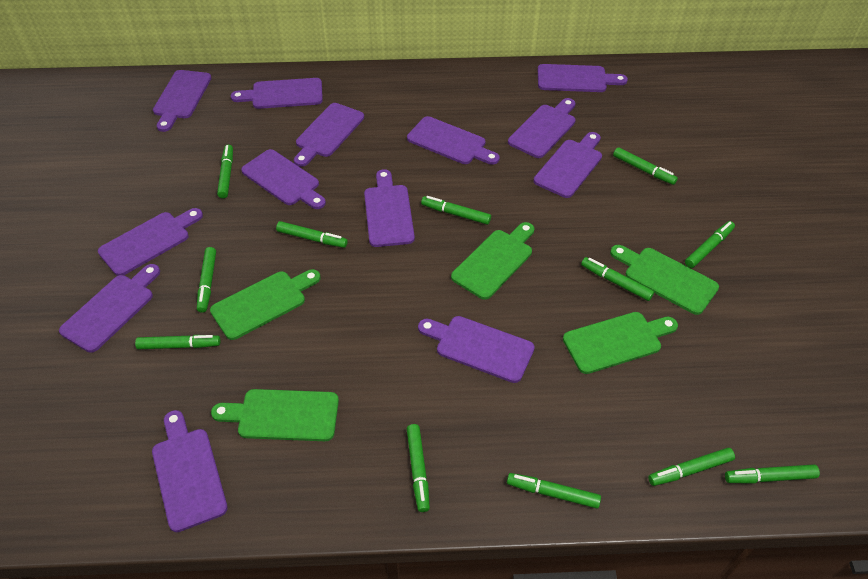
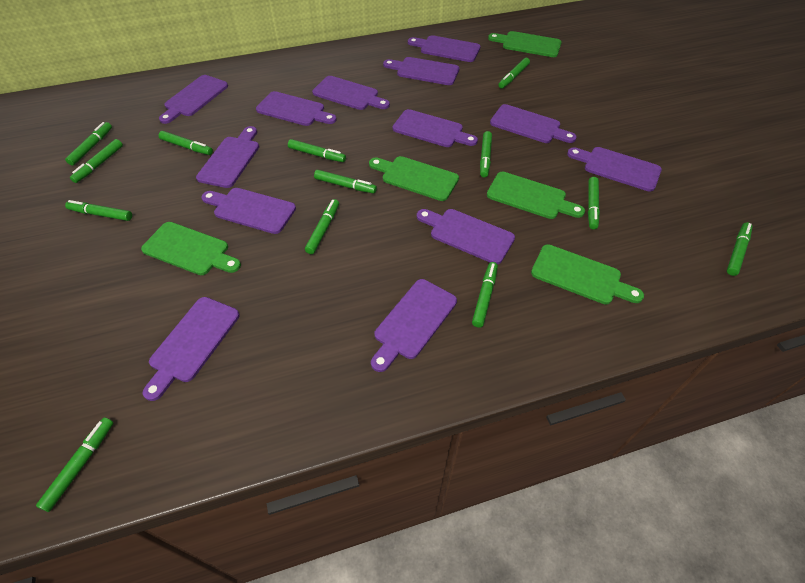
green marker: [135,335,220,349] [197,247,216,313] [217,145,233,198] [276,221,348,248] [407,424,430,512] [421,196,491,225] [507,473,601,509] [581,257,654,301] [613,147,678,185] [648,448,735,486] [685,221,735,268] [725,464,820,484] = 12 -> [36,417,114,512] [65,122,112,166] [65,200,132,221] [70,139,123,183] [158,131,213,155] [288,139,346,162] [305,199,339,254] [314,170,377,194] [472,262,498,328] [480,131,492,178] [498,58,530,89] [588,177,600,229] [727,222,753,276] = 13

